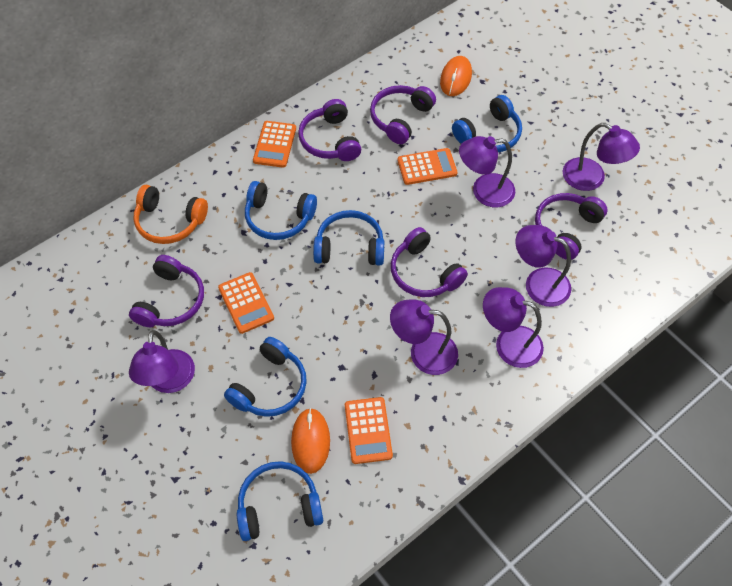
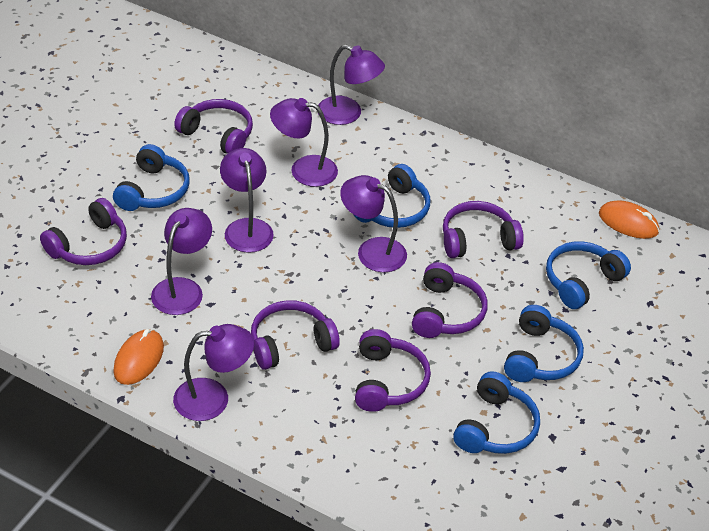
orange calculator: [218,272,274,334] [253,121,296,168] [345,397,393,464] [397,148,457,185] = 4 -> none = 0
orange headphones: [133,185,208,244] = 1 -> none = 0
purple headphones: [129,255,204,327] [298,99,361,161] [370,85,436,144] [391,227,468,297] [535,193,608,260] = 5 -> [40,198,127,265] [174,99,253,154] [251,300,340,370] [355,329,431,412] [412,262,488,338] [443,201,524,258] = 6

